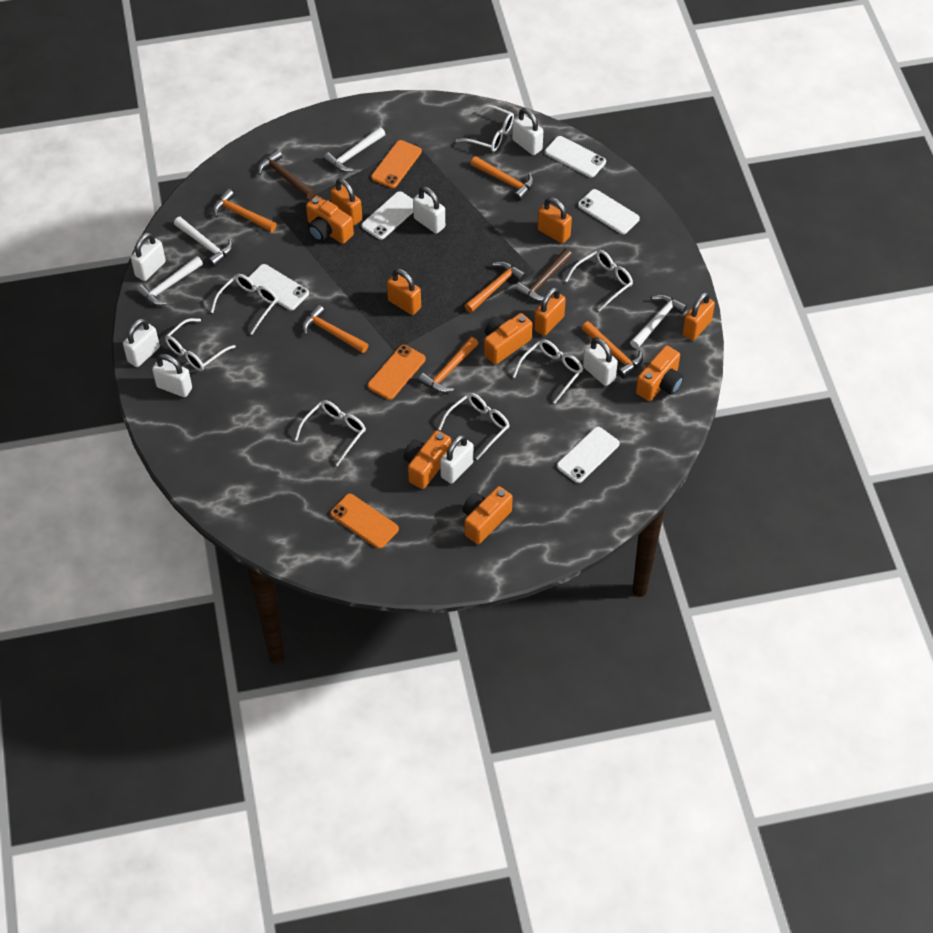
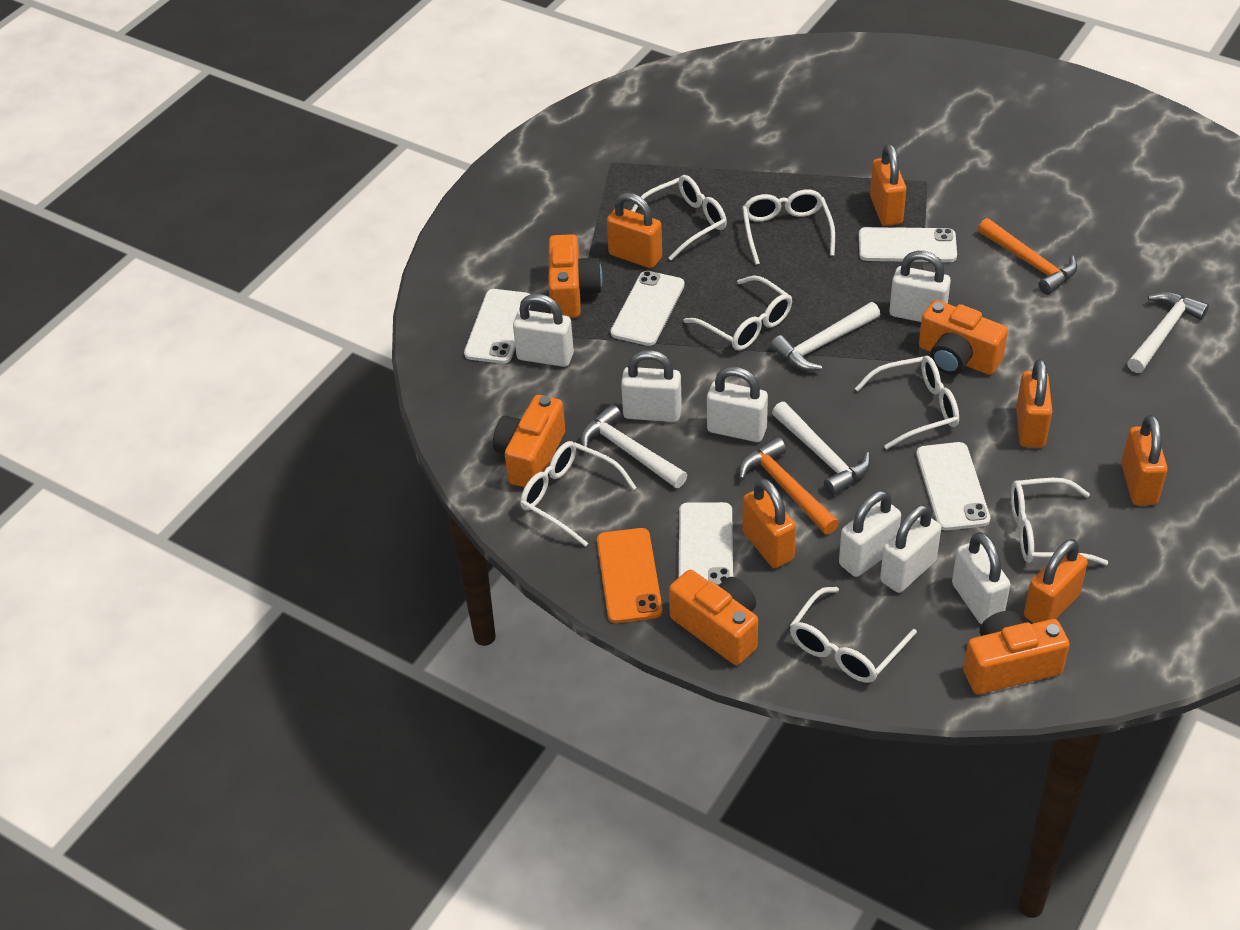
brown hammer: [258,149,314,199] [515,249,572,302] = 2 -> none = 0
orange hammer: [213,189,277,232] [302,304,368,353] [418,337,479,393] [464,261,526,313] [471,156,534,201] [581,321,643,379] = 6 -> [739,437,839,534] [978,218,1077,295] = 2
orange padlock: [330,178,362,226] [387,269,421,315] [534,287,566,336] [537,197,572,244] [682,292,715,341] = 5 -> [607,193,662,268] [742,478,796,568] [870,144,906,226] [1016,359,1052,448] [1024,539,1088,623] [1121,415,1168,505] = 6
orange phone: [330,494,399,549] [367,345,426,400] [371,140,422,188] = 3 -> [597,528,663,623] = 1

